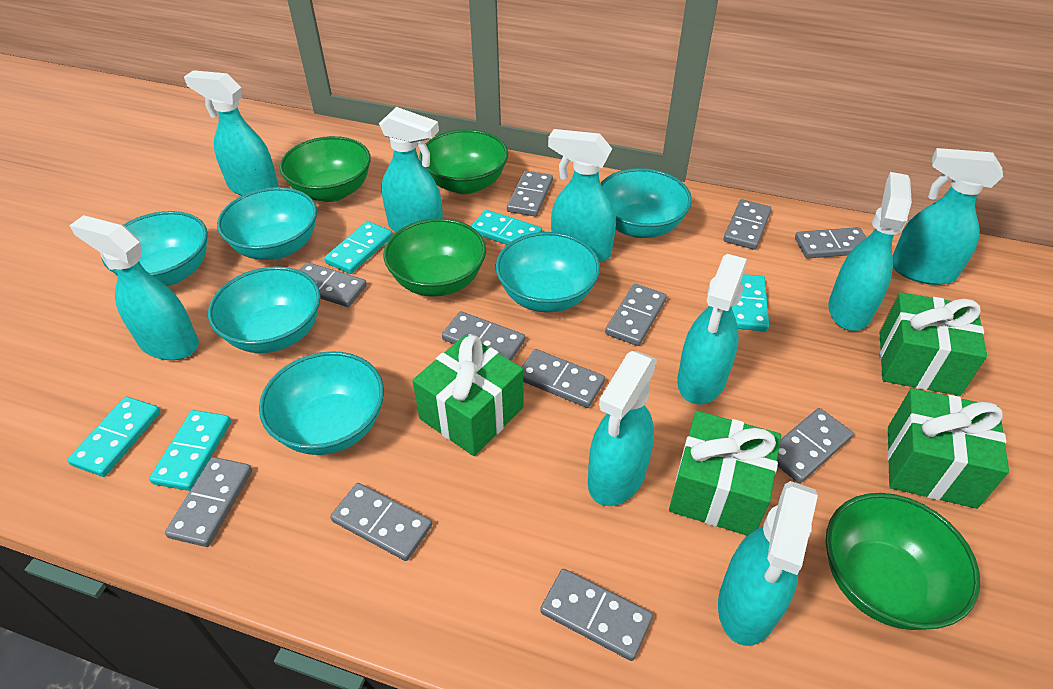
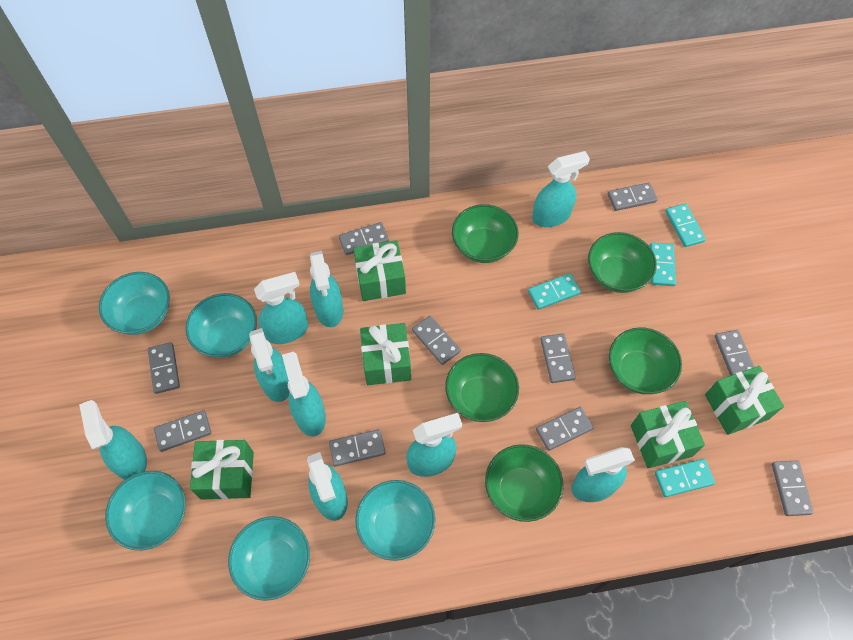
green bowl: [279,136,371,202] [383,218,486,297] [419,129,508,194] [826,493,980,630] = 4 -> [445,353,519,422] [452,204,519,263] [485,444,563,522] [588,232,657,293] [609,327,682,394] = 5
green gift: [413,334,524,456] [669,411,781,536] [879,292,987,396] [887,388,1009,509] = 4 -> [190,440,254,500] [353,240,406,301] [360,323,411,385] [631,401,705,468] [705,366,784,435] = 5
grey domino: [165,457,252,547] [300,262,367,307] [330,483,432,561] [442,311,525,361] [507,171,553,216] [522,349,605,408] [540,569,653,661] [605,284,667,346] [723,199,771,250] [777,408,853,483] [795,227,867,258] = 11 -> [148,342,180,394] [154,410,211,452] [329,429,386,466] [339,222,389,255] [412,316,461,365] [536,407,594,451] [540,333,576,383] [608,183,658,211] [715,330,754,376] [772,460,813,516] = 10
turquoise bowl: [101,211,208,286] [208,266,321,353] [217,187,317,260] [259,351,384,455] [496,232,600,312] [600,168,692,238] = 6 -> [99,272,170,335] [105,471,186,550] [186,293,257,358] [228,516,310,601] [355,480,435,561] = 5
turquoise domino: [67,397,160,477] [149,410,231,491] [324,221,393,274] [471,210,542,245] [732,274,769,332] = 5 -> [528,273,581,310] [650,242,676,286] [655,459,715,497] [665,204,706,247] = 4

